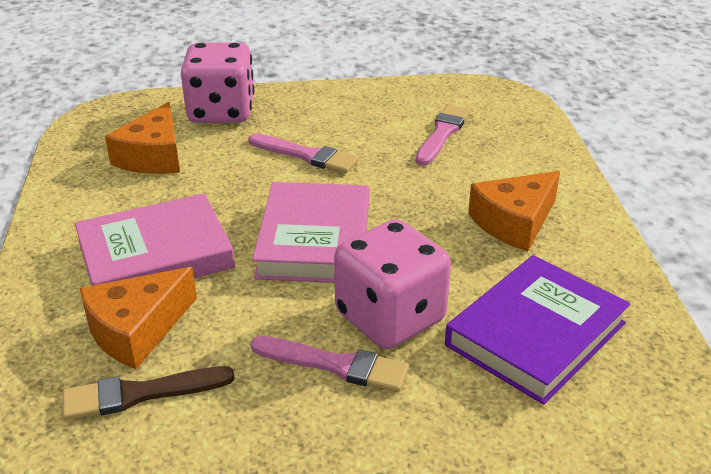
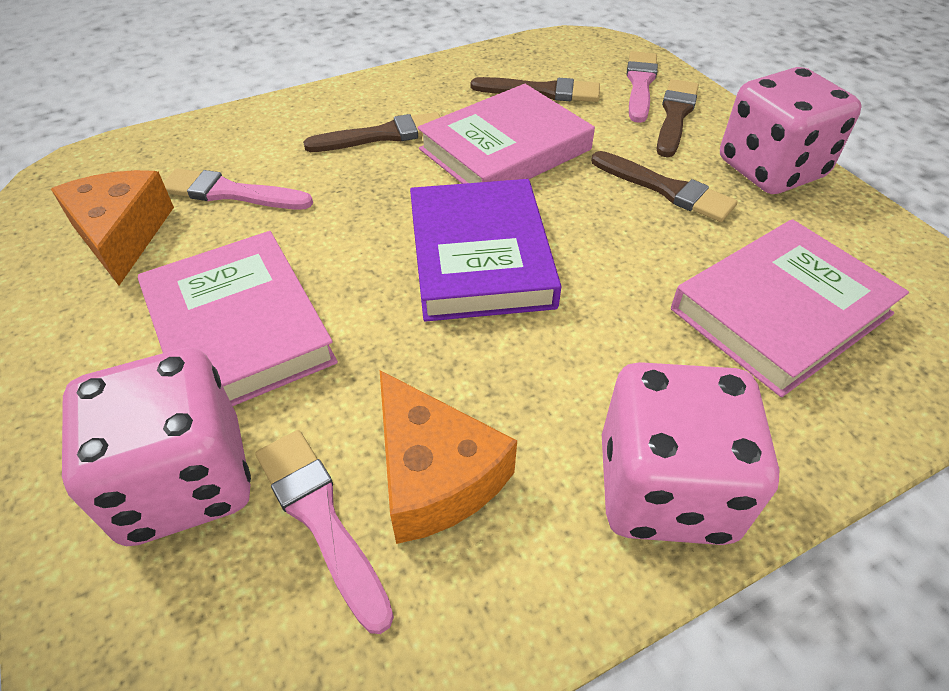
brown brush: [62,366,235,420] = 1 -> [303,112,440,152] [471,77,600,102] [591,151,738,222] [656,79,699,157] = 4
orange cheese: [79,267,197,369] [105,102,180,174] [468,171,560,251] = 3 -> [51,170,174,285] [380,370,517,544] = 2
pink book: [75,193,235,286] [252,182,369,283] = 2 -> [138,231,338,406] [418,84,595,184] [671,219,909,397] = 3
pink dice: [181,42,254,123] [334,219,451,349] = 2 -> [62,348,251,546] [602,362,780,545] [720,67,862,194] = 3

